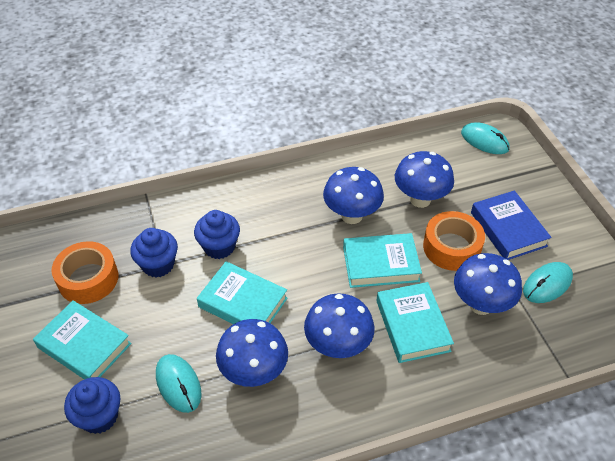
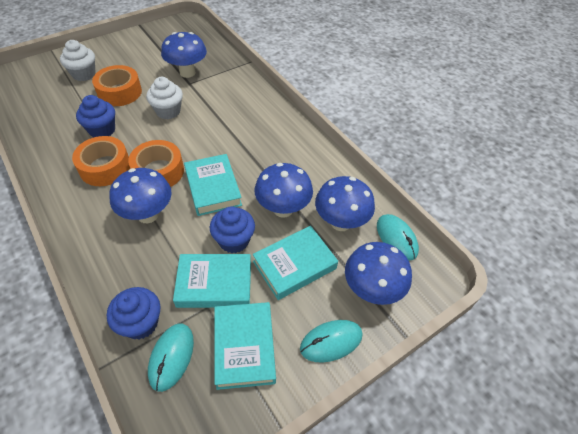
blue book: [471,190,552,260] = 1 -> none = 0
orange tape: [52,241,118,304] [423,211,485,271] = 2 -> [72,136,130,186] [92,65,142,106] [128,140,184,187] = 3
white cupcake: none = 0 -> [60,40,96,81] [146,77,183,119] = 2

